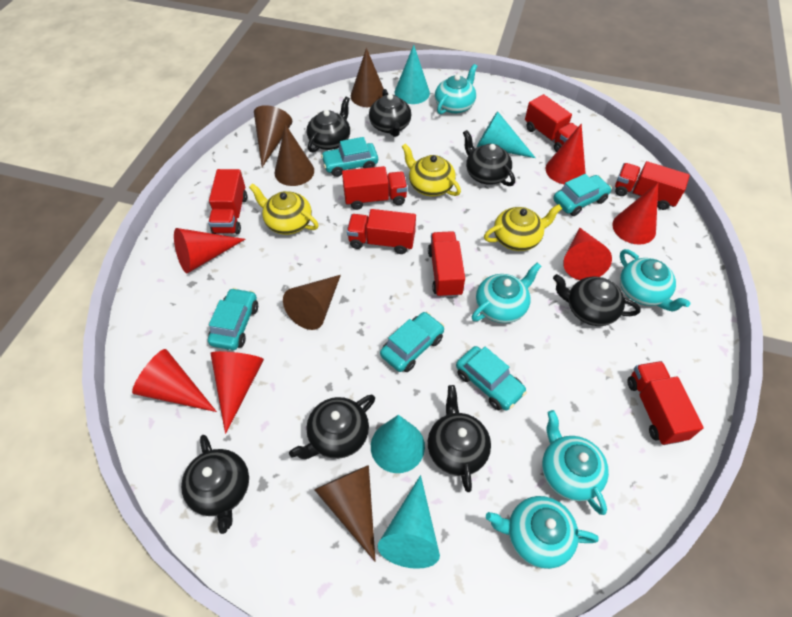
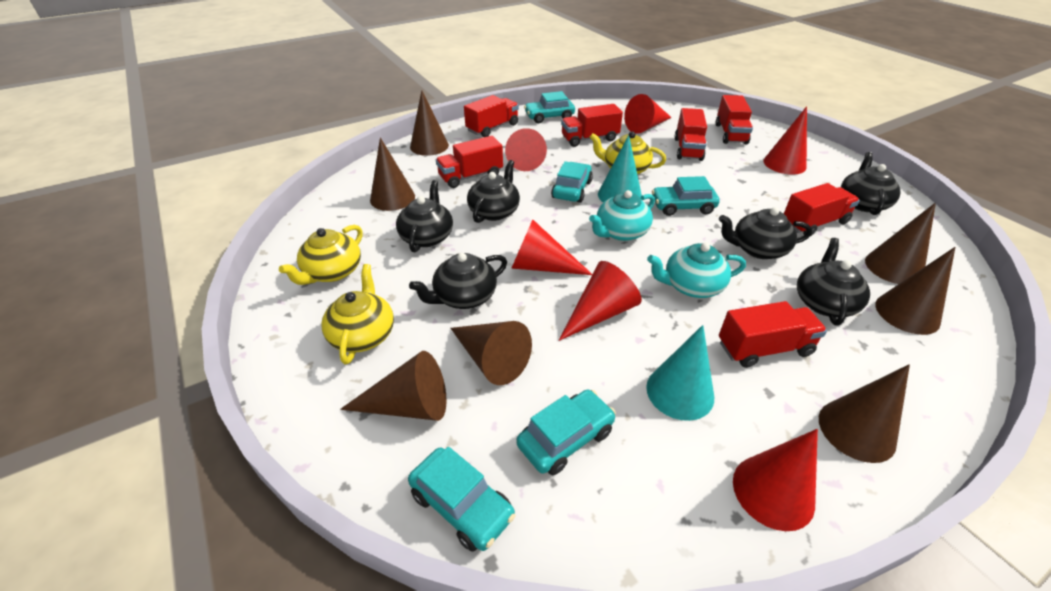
black teapot: [181,435,249,534] [289,395,375,459] [307,97,350,152] [369,89,411,137] [428,385,491,492] [463,130,515,186] [553,274,641,326] = 7 -> [396,180,453,252] [409,253,507,309] [467,160,520,223] [719,207,812,259] [797,238,870,326] [841,152,901,215] = 6
brown cone: [254,105,292,167] [275,124,314,186] [283,275,341,330] [314,465,376,562] [351,48,384,107] = 5 -> [340,351,447,421] [370,137,415,211] [410,90,449,156] [450,321,532,385] [819,364,910,463] [865,203,936,284] [875,247,955,335] = 7
turquoise cone: [371,415,425,473] [378,475,440,569] [395,45,430,104] [477,111,536,158] = 4 -> [598,135,642,202] [646,325,714,421] = 2
turquoise teapot: [435,64,477,114] [472,263,541,323] [486,496,599,569] [542,410,609,515] [620,249,690,312] = 5 -> [589,190,655,241] [647,243,746,298] = 2

